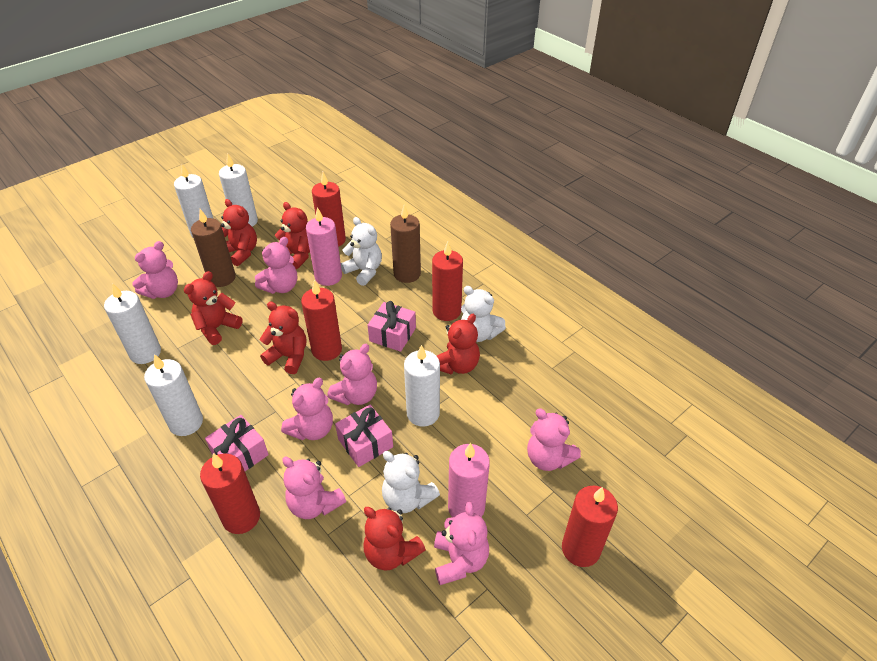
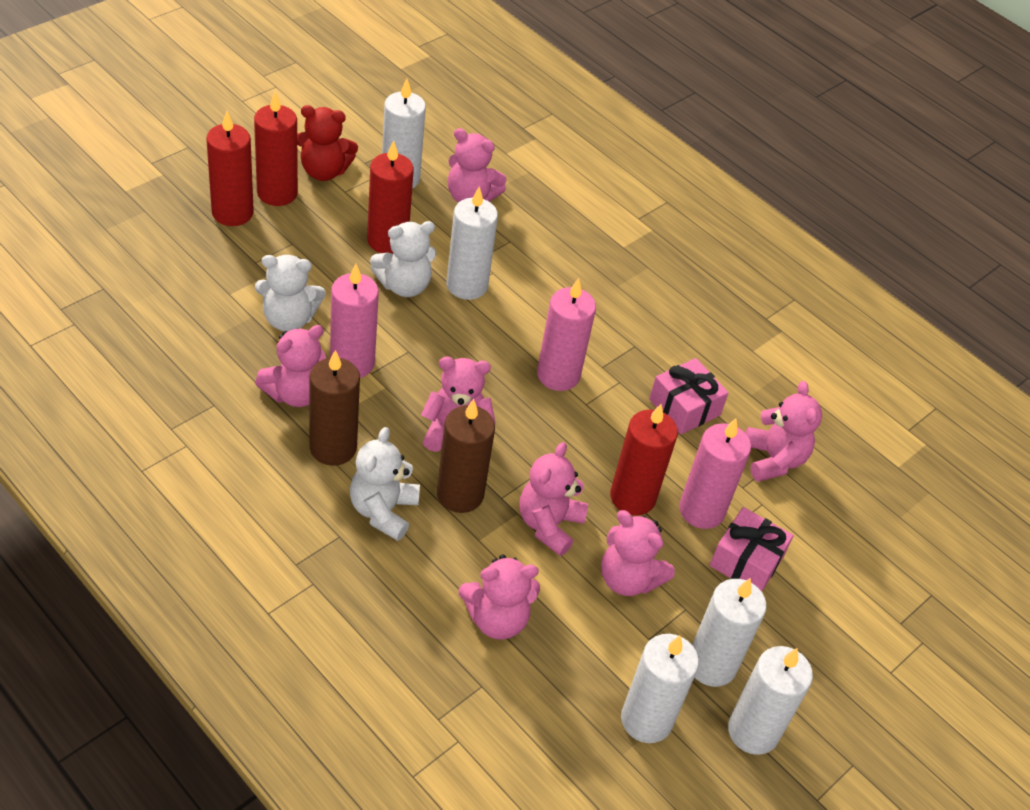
pink candle: [306,207,342,286] [448,443,490,517] = 2 -> [330,264,379,378] [537,278,596,391] [679,418,751,529] = 3
pink gift: [205,415,269,471] [335,405,393,467] [368,301,416,352] = 3 -> [649,358,729,434] [710,507,794,592] = 2
red candle: [200,453,260,534] [301,280,342,361] [312,172,346,247] [432,242,463,321] [562,486,618,567] = 5 -> [206,111,254,226] [254,92,298,206] [367,140,414,254] [610,404,678,516] = 4
red teddy bear: [184,271,243,345] [221,199,257,266] [260,302,306,374] [275,202,310,269] [363,507,426,571] [437,314,480,374] = 6 -> [297,105,358,181] = 1

